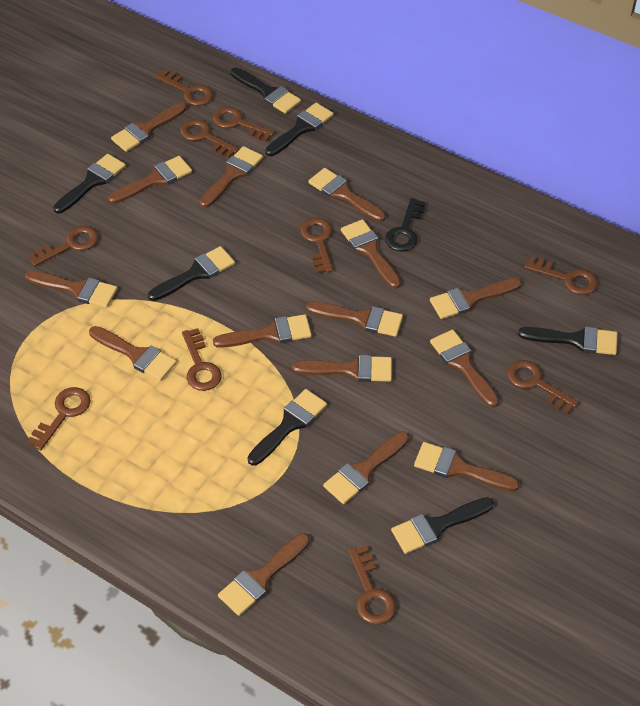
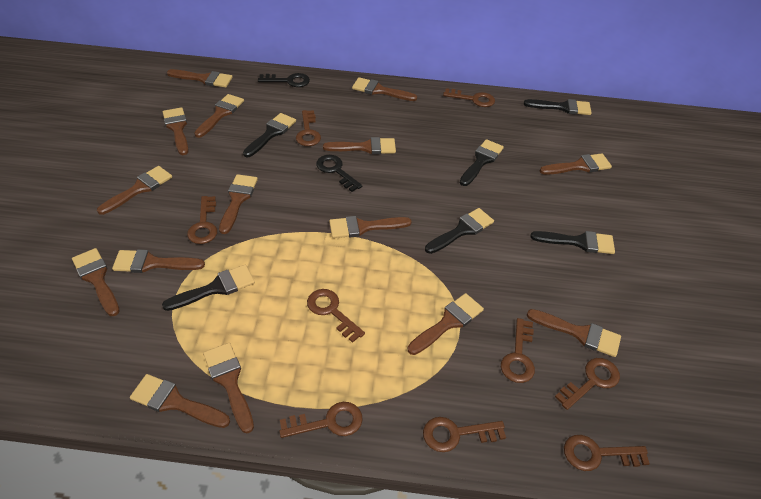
black brush: [53,154,126,214] [148,246,235,301] [231,68,301,114] [247,389,327,466] [265,102,334,156] [391,497,494,554] [518,327,617,355] = 7 -> [162,265,255,311] [243,113,296,157] [425,208,494,254] [460,139,504,186] [524,99,592,115] [530,231,615,254] = 6
black key: [385,198,425,252] = 1 -> [258,73,310,87] [316,155,362,192] = 2
brown key: [27,387,90,450] [28,226,98,266] [156,69,213,106] [180,119,239,158] [182,328,222,391] [213,107,275,142] [300,218,333,273] [348,546,396,625] [507,360,579,414] [524,256,598,295] = 10 -> [187,196,217,244] [279,402,363,438] [296,110,321,146] [307,289,365,343] [423,417,506,452] [443,88,495,107] [501,318,535,383] [555,358,620,410] [564,435,650,471] = 9

